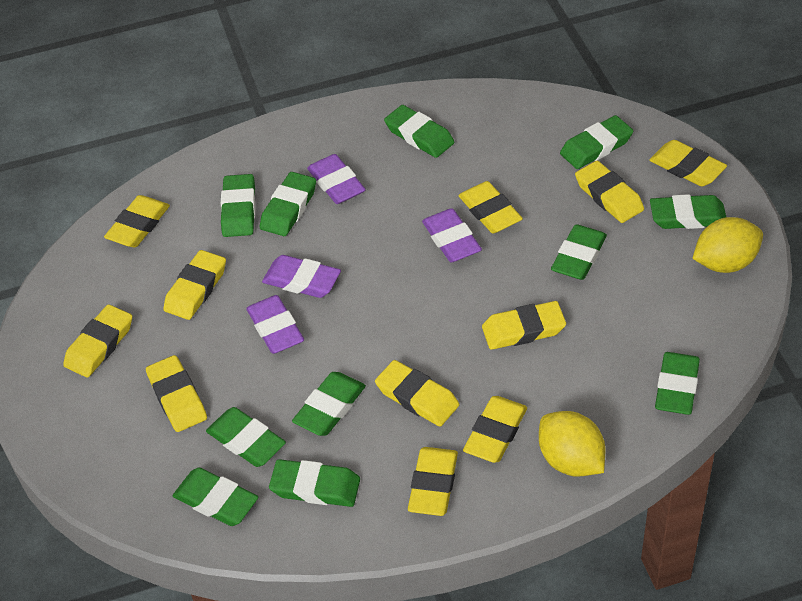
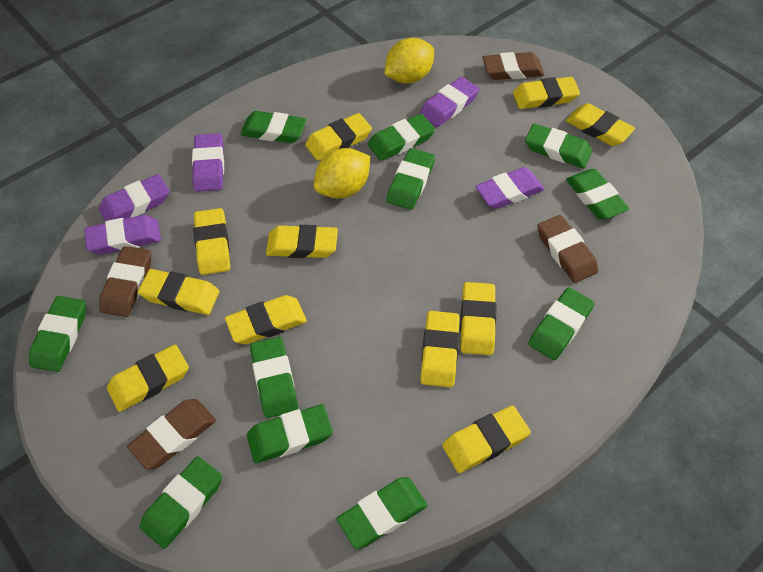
brown eraser: none = 0 -> [99,246,151,317] [127,399,216,470] [483,52,544,80] [537,215,598,283] = 4
purple eraser: [246,295,304,354] [262,255,341,298] [307,154,366,204] [422,208,482,263] = 4 -> [84,215,161,255] [99,174,169,221] [192,133,224,192] [420,77,479,127] [475,167,544,209] = 5

